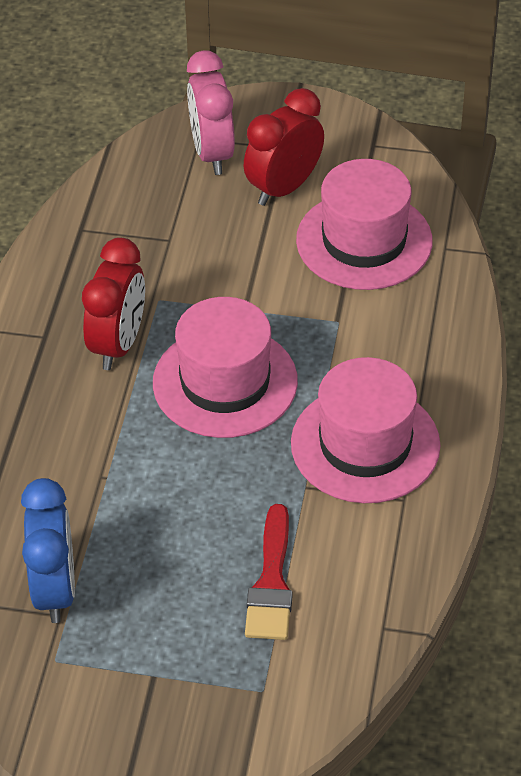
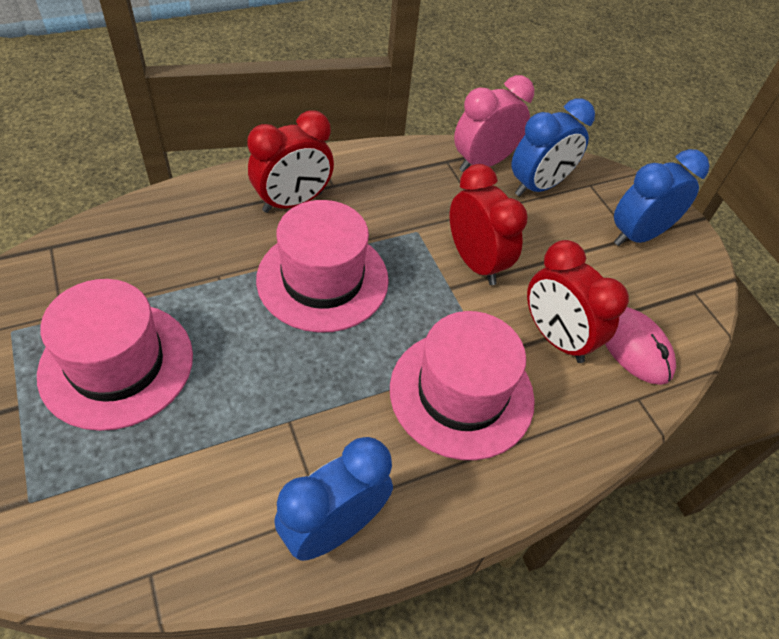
blue clock: [21,478,75,623] = 1 -> [274,437,393,561] [512,98,595,197] [614,149,710,246] = 3
pink mouse: none = 0 -> [605,307,676,385] = 1
red brush: [245,504,292,640] = 1 -> none = 0
red clock: [82,237,145,370] [244,88,324,206] = 2 -> [247,110,334,213] [450,164,528,285] [527,240,629,363] = 3

